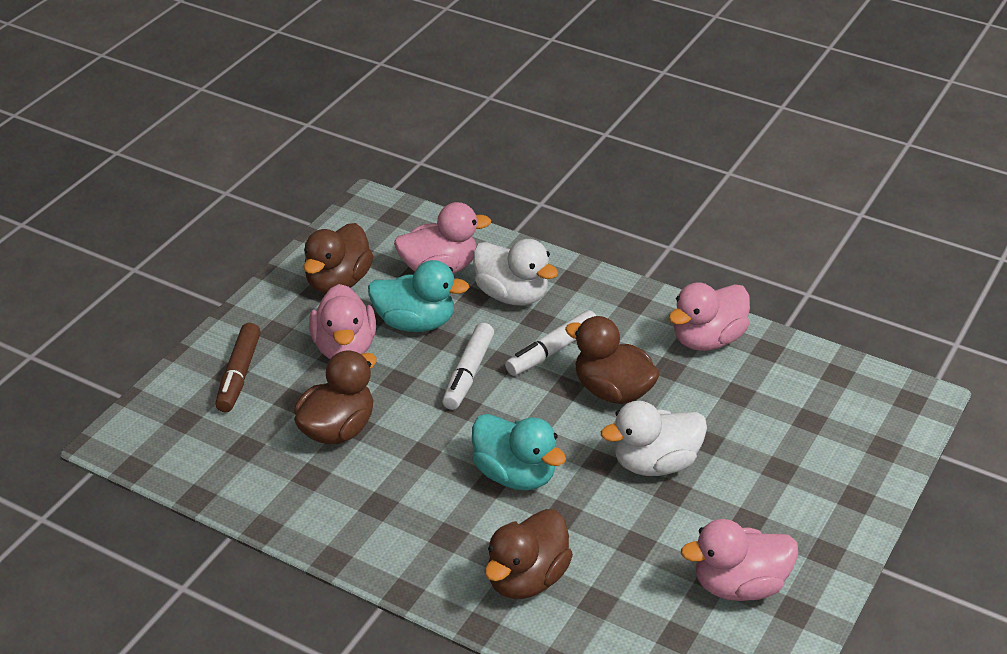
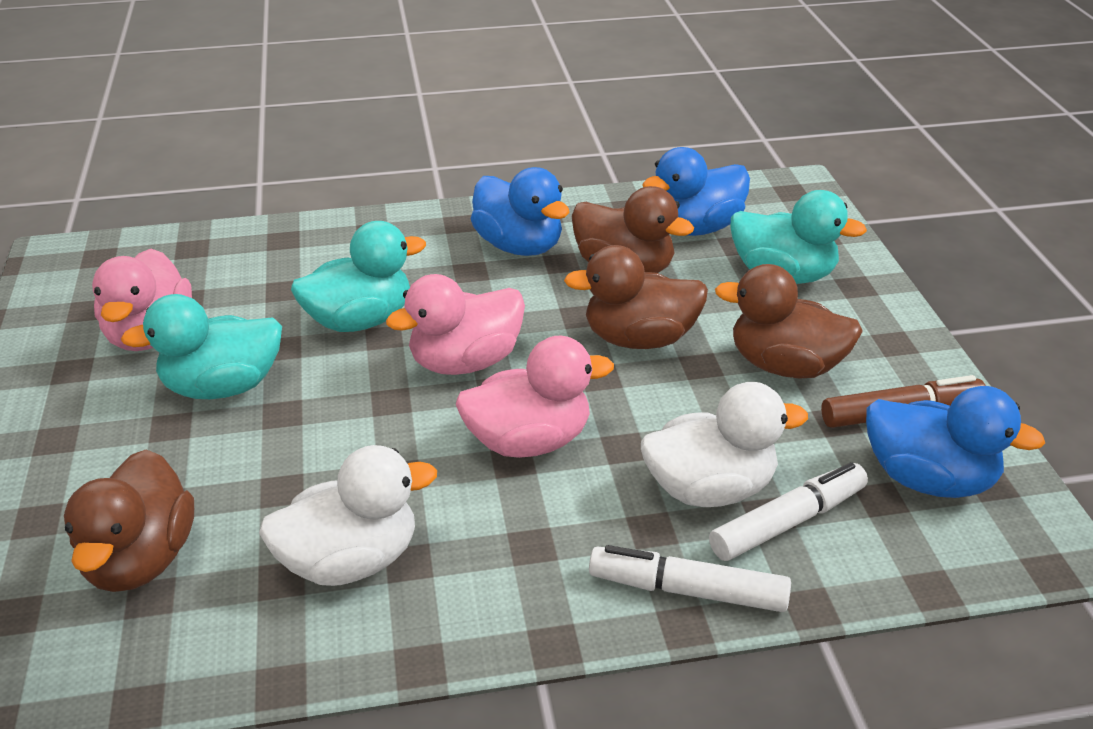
blue duck: none = 0 -> [471,167,570,256] [642,147,750,236] [866,386,1045,498] = 3
pink duck: [309,284,376,359] [394,202,491,274] [669,282,750,351] [681,519,798,601] = 4 -> [92,249,192,351] [386,274,525,375] [456,336,614,458] = 3
turquoise duck: [368,260,470,332] [472,414,566,490] = 2 -> [121,294,282,399] [291,221,426,332] [731,190,867,284] = 3

